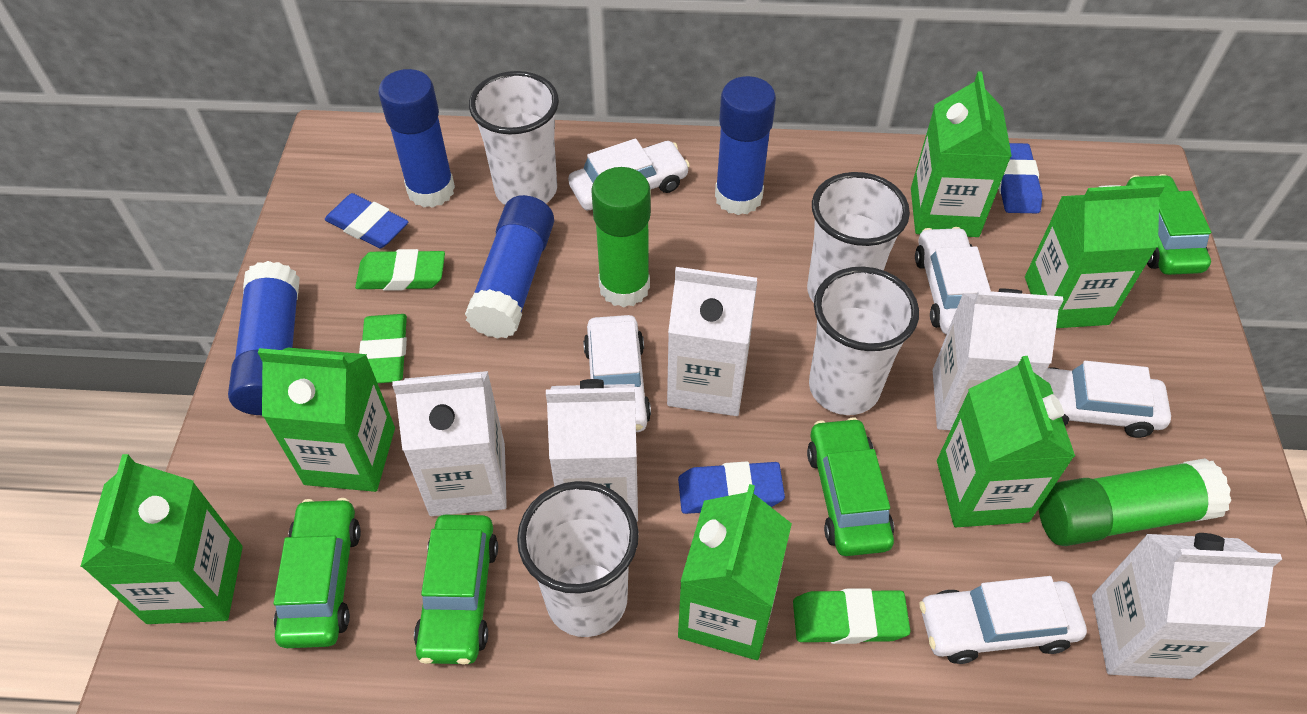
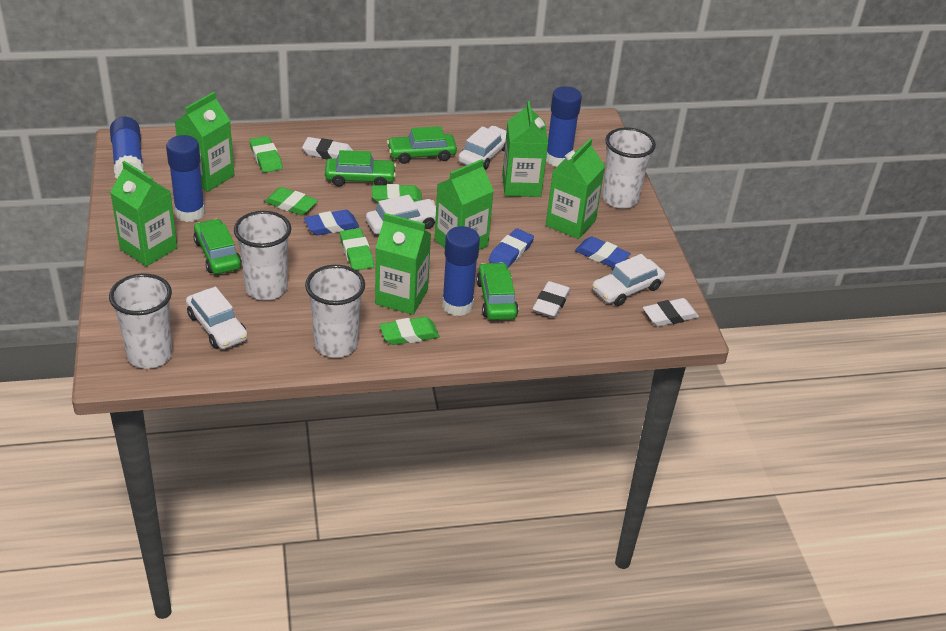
green eraser: [355,249,445,291] [359,314,407,383] [793,588,910,644] = 3 -> [249,136,283,173] [265,187,318,215] [340,228,374,270] [372,184,422,204] [379,317,439,345] = 5
green glue stick: [591,167,651,308] [1039,458,1231,546] = 2 -> none = 0
white car: [568,139,690,211] [583,315,651,432] [915,227,991,334] [919,576,1087,664] [1042,361,1171,438] = 5 -> [186,287,248,349] [366,195,436,234] [458,126,507,170] [592,254,665,306] = 4
white carton: [392,371,507,516] [546,379,638,522] [667,267,757,416] [933,289,1063,430] [1092,533,1282,679] = 5 -> none = 0
white eraser: none = 0 -> [302,137,353,159] [533,281,571,318] [643,298,699,327] = 3

